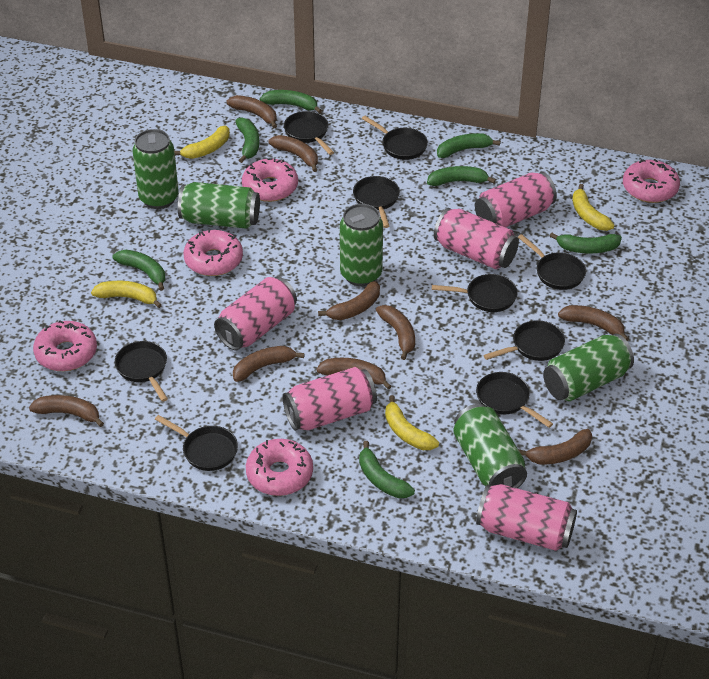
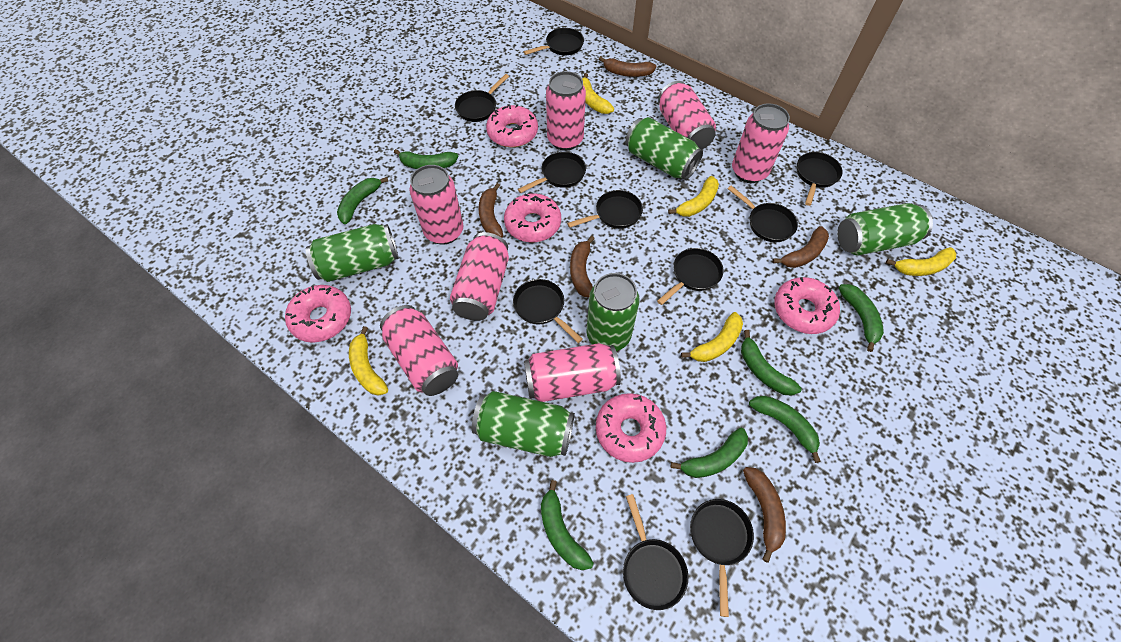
black pan: [115,341,168,402] [155,415,238,471] [284,111,334,155] [353,176,400,228] [362,116,428,160] [432,274,518,312] [476,372,553,428] [484,320,565,361] [518,234,586,290] = 9 -> [455,74,509,122] [513,279,583,343] [518,152,586,193] [524,28,584,55] [567,190,643,229] [623,494,688,610] [657,248,724,305] [690,499,754,617] [728,186,798,242] [797,152,843,206] = 10
brown banana: [29,395,104,427] [227,95,277,128] [233,346,305,382] [268,135,318,172] [316,358,391,390] [318,281,380,320] [376,305,415,360] [518,429,592,464] [558,305,629,341] = 9 -> [478,183,503,238] [570,236,595,298] [599,56,656,77] [743,467,786,563] [772,226,829,268] = 5
pink can: [214,277,297,351] [283,367,377,431] [434,208,519,269] [475,172,557,227] [476,484,577,551] = 5 -> [380,305,458,396] [409,165,463,245] [450,232,509,321] [524,343,621,402] [546,71,586,151] [658,81,716,150] [732,103,790,183] = 7
yellow banana: [91,281,162,308] [174,126,230,159] [385,395,439,450] [572,184,615,231] = 4 -> [349,326,388,396] [582,73,614,114] [668,176,719,217] [681,312,743,362] [886,247,956,276] = 5

